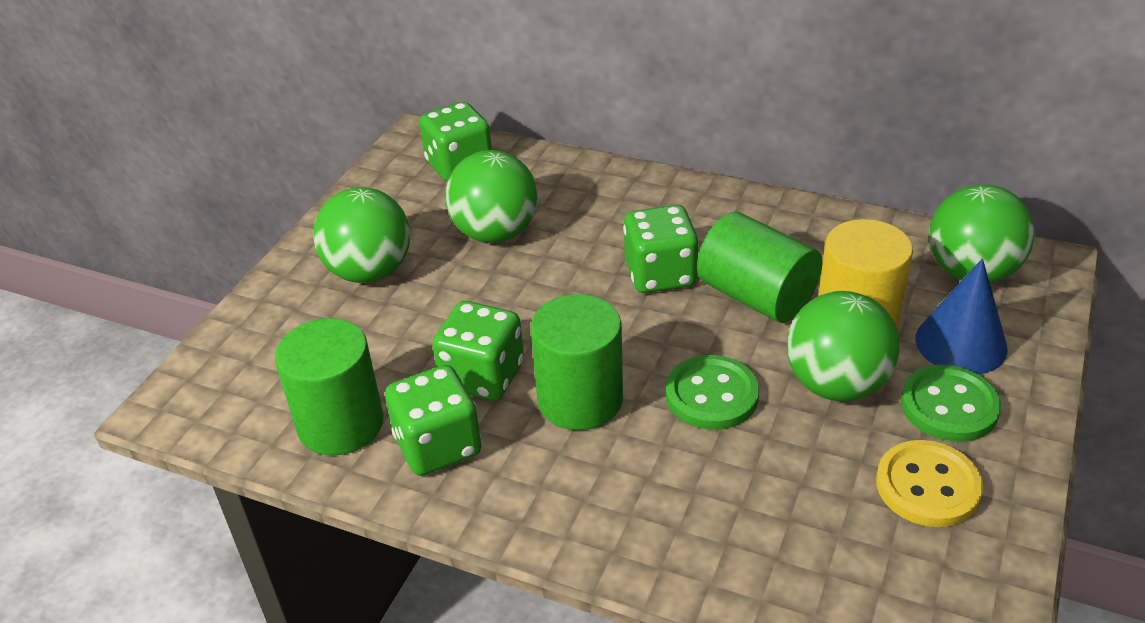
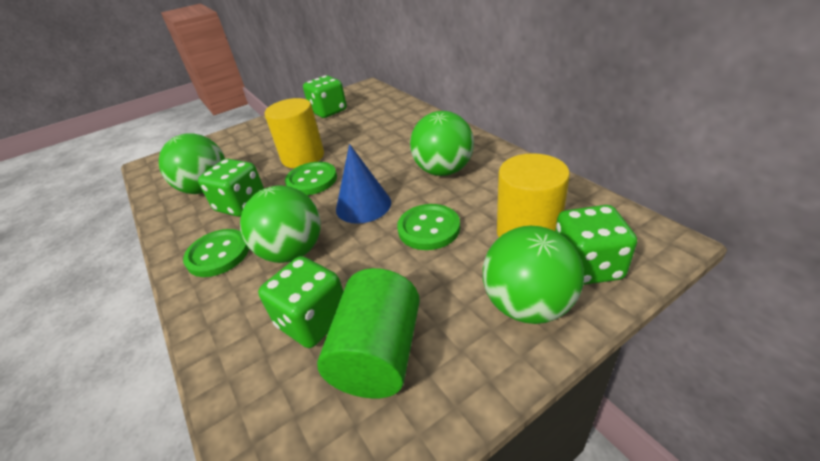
green button: [666,355,759,430] [901,365,1001,442] = 2 -> [183,229,249,277] [285,162,337,195] [397,204,460,250] = 3
green cylinder: [275,318,384,456] [531,294,623,430] [697,212,823,323] = 3 -> [317,268,420,398] = 1
yellow button: [876,440,983,527] = 1 -> none = 0
yellow cylinder: [818,219,913,330] = 1 -> [264,98,324,168] [497,153,570,237] = 2

